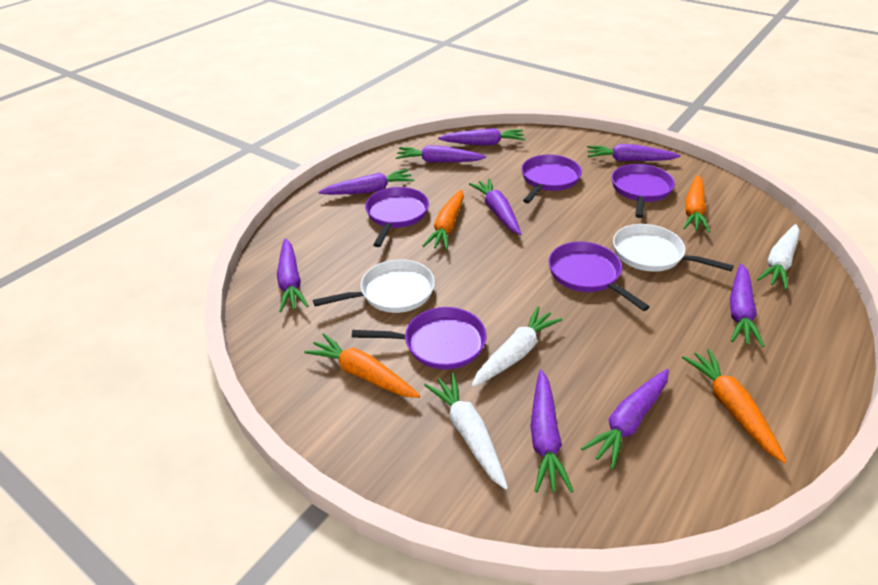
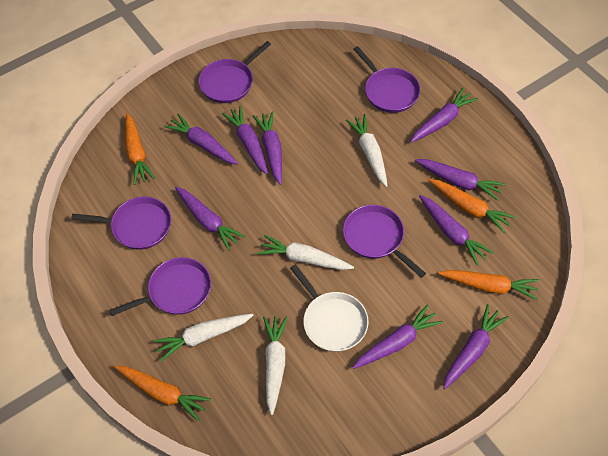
white carrot: [424,373,508,490] [472,306,562,387] [757,224,800,290] = 3 -> [153,314,253,361] [258,235,354,270] [263,316,288,415] [346,114,388,187] = 4
white pan: [313,259,435,313] [613,224,734,272] = 2 -> [290,264,369,352] = 1

